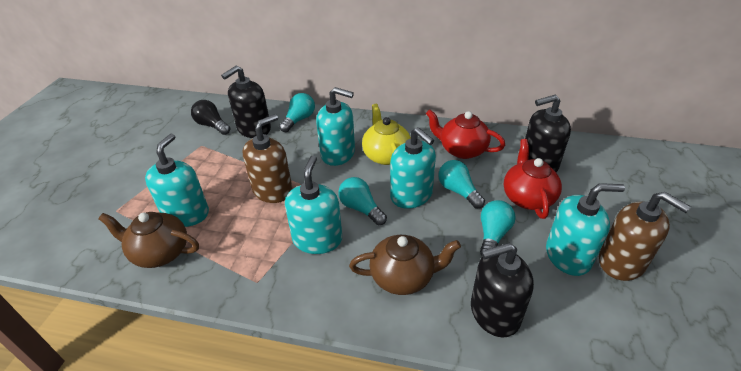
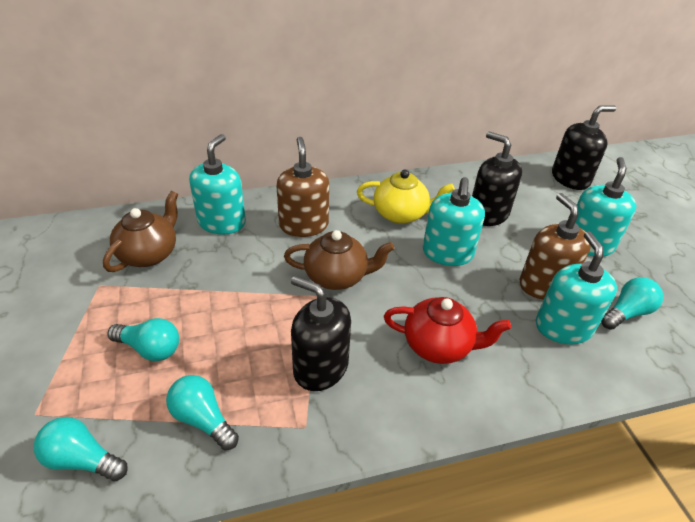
black light bulb: [191,100,231,135] = 1 -> none = 0
red teapot: [426,109,505,159] [504,139,562,219] = 2 -> [384,297,511,364] = 1
turquoise soap dispenser: [145,134,209,227] [285,156,342,254] [316,87,355,166] [390,127,436,209] [546,183,625,276] = 5 -> [189,134,246,235] [423,177,485,266] [536,231,617,344] [575,157,636,257] = 4

